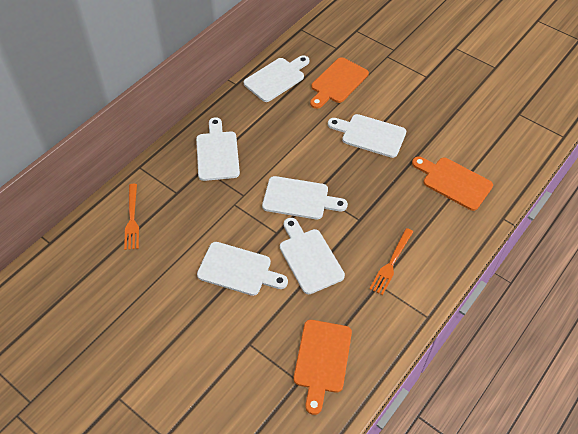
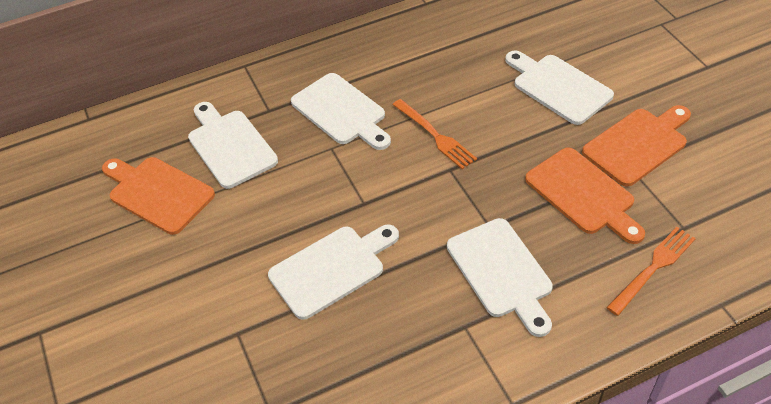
white cutting board: [196,117,240,181] [197,242,288,296] [243,55,309,102] [262,176,348,219] [280,218,345,294] [328,114,406,158] = 6 -> [188,102,278,189] [268,225,399,320] [291,73,391,150] [447,218,553,337] [505,51,614,125] = 5

